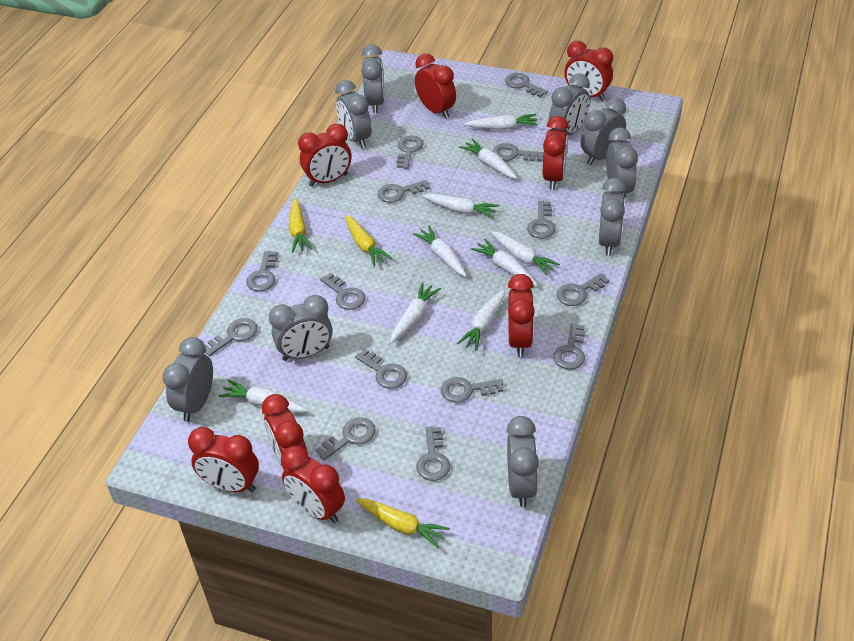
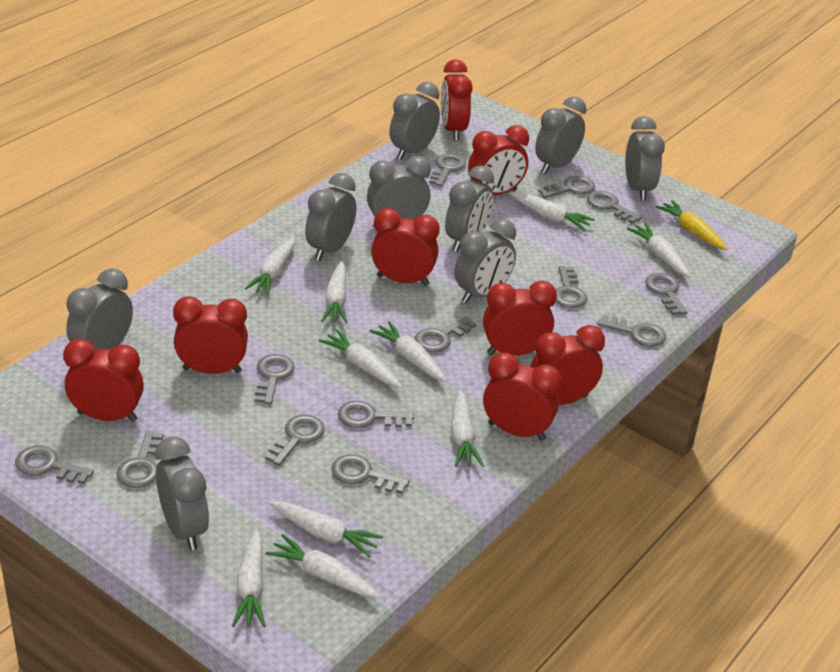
grey key: [205,318,258,356] [246,251,277,291] [316,417,376,460] [320,273,365,310] [355,349,407,389] [377,180,430,203] [396,135,424,169] [416,426,451,481] [441,377,503,403] [493,143,544,161] [505,73,548,97] [527,201,556,239] [553,323,585,369] [557,273,610,306] = 14 -> [15,445,94,484] [117,431,164,488] [255,354,295,404] [265,415,325,466] [331,454,410,494] [338,401,414,428] [414,316,476,352] [429,153,466,187] [538,176,595,198] [556,266,588,308] [587,191,642,224] [597,314,666,347] [645,273,687,315] = 13
white carrot: [219,380,307,413] [390,282,441,343] [413,226,467,277] [422,194,499,218] [457,289,505,351] [459,139,517,179] [464,114,538,130] [471,239,538,286] [491,231,560,276] = 9 -> [232,529,266,627] [245,237,295,295] [265,534,380,598] [270,501,383,557] [319,329,402,388] [321,261,347,323] [369,321,447,382] [451,389,484,467] [510,192,595,231] [627,223,691,278] = 10
yellow carrot: [289,198,312,253] [345,215,392,266] [356,498,450,548] = 3 -> [656,200,727,250] = 1

